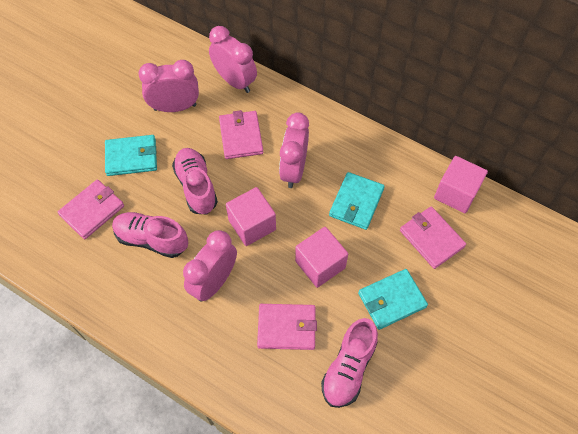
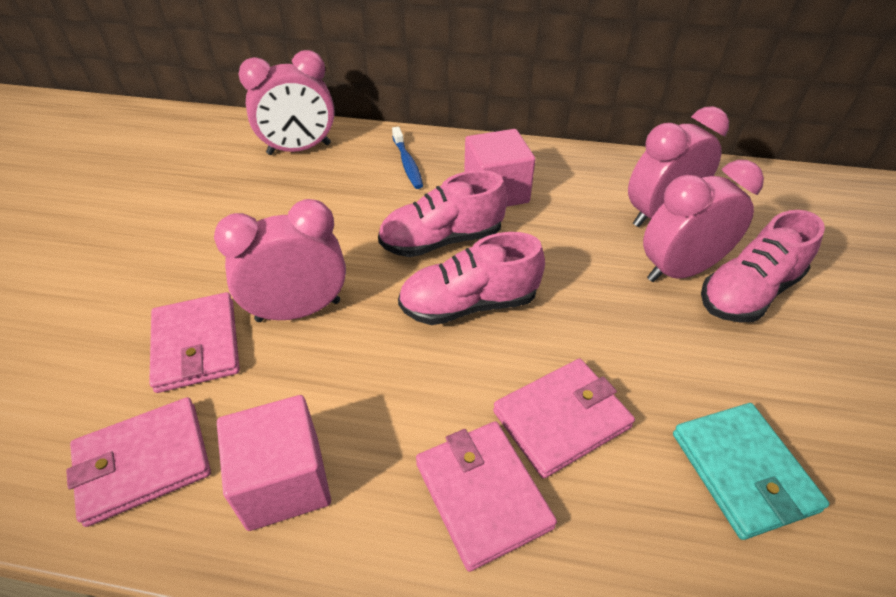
blue toothbrush: none = 0 -> [392,127,423,189] = 1
pink cube: [226,187,276,246] [295,227,348,288] [434,156,488,213] = 3 -> [217,395,331,531] [464,129,536,207] = 2
turquoise wallet: [105,135,157,176] [329,172,385,230] [358,269,428,330] = 3 -> [673,403,829,540] = 1

